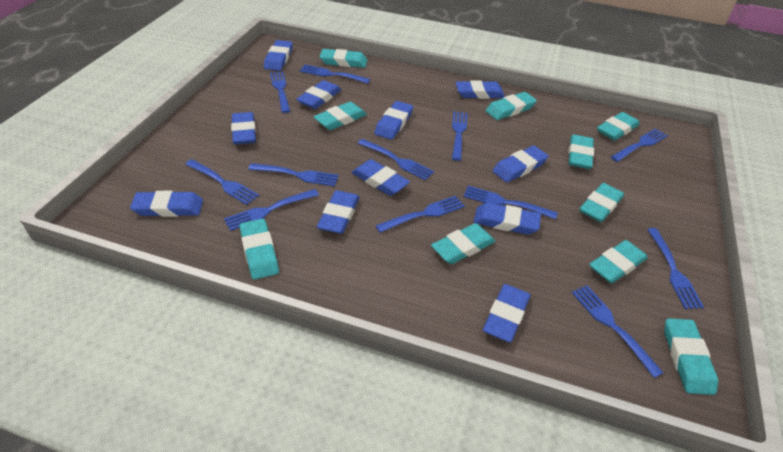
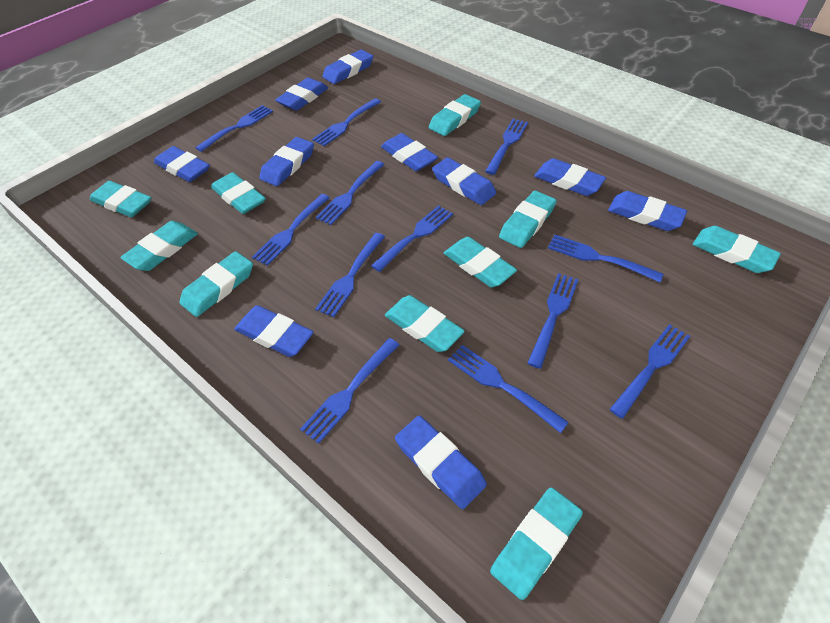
blue eraser: [130,191,203,217] [231,112,256,145] [264,40,293,71] [296,80,341,109] [317,190,359,234] [352,159,410,196] [374,101,413,140] [456,80,505,99] [474,202,541,235] [483,284,530,342] [493,146,548,182] = 11 -> [154,146,210,182] [234,305,314,357] [259,137,314,186] [275,78,328,111] [322,49,374,84] [381,133,438,171] [395,416,487,509] [432,157,496,205] [534,158,606,196] [608,191,687,231] = 10

